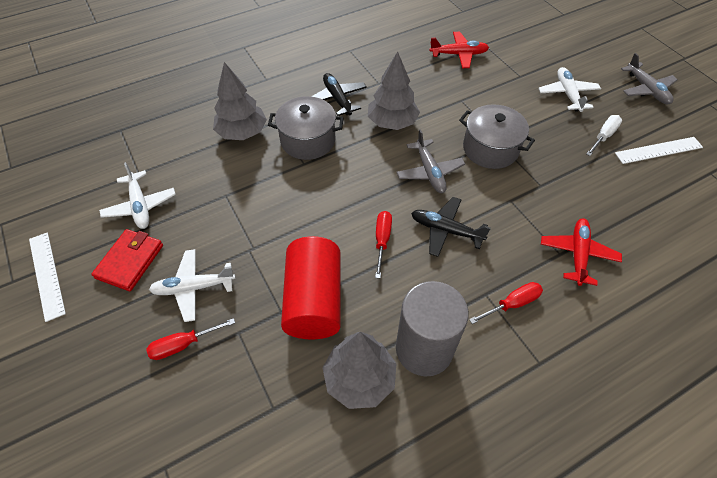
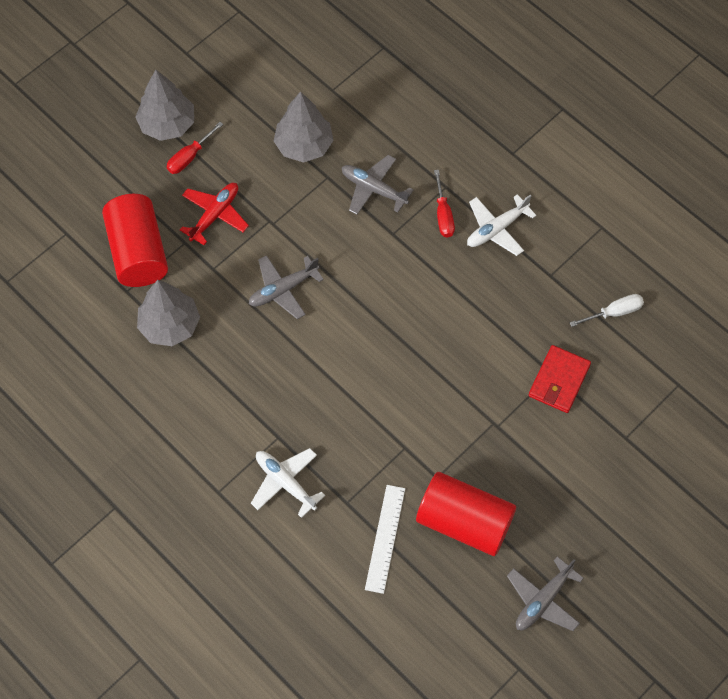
black plane: [311,73,367,116] [411,197,491,257] = 2 -> none = 0
grey cylinder: [396,281,469,376] = 1 -> none = 0
grey plane: [396,129,465,193] [621,53,678,104] = 2 -> [249,255,324,319] [342,155,413,215] [507,557,584,631] = 3
grey pot: [268,96,344,160] [459,104,535,169] = 2 -> none = 0
red cylinder: [281,236,341,339] = 1 -> [102,194,168,287] [416,472,516,556] = 2
red plane: [429,32,489,68] [541,218,622,286] = 2 -> [180,183,249,245] = 1
red screwdriver: [147,318,235,360] [375,211,392,278] [469,282,543,324] = 3 -> [167,122,223,174] [434,170,455,237] = 2
white plane: [99,162,176,229] [149,249,236,322] [538,67,601,112] = 3 -> [251,448,325,518] [467,194,537,256] = 2
white ruler: [29,233,66,322] [615,137,703,164] = 2 -> [365,485,405,594] = 1

